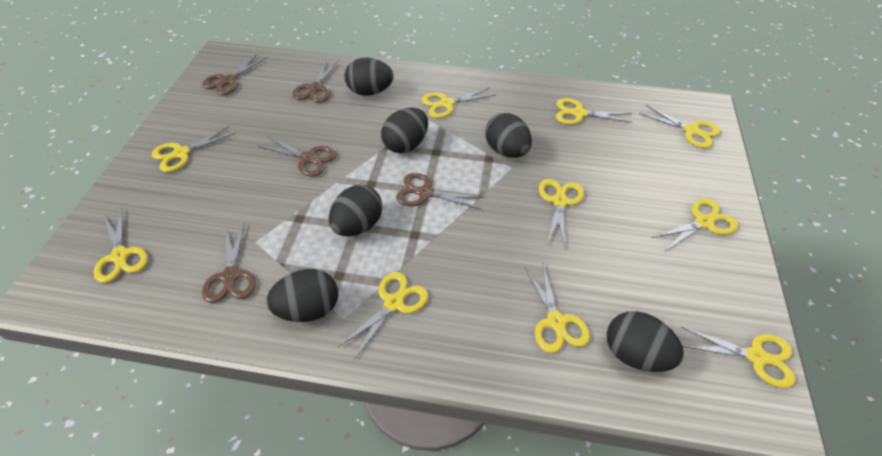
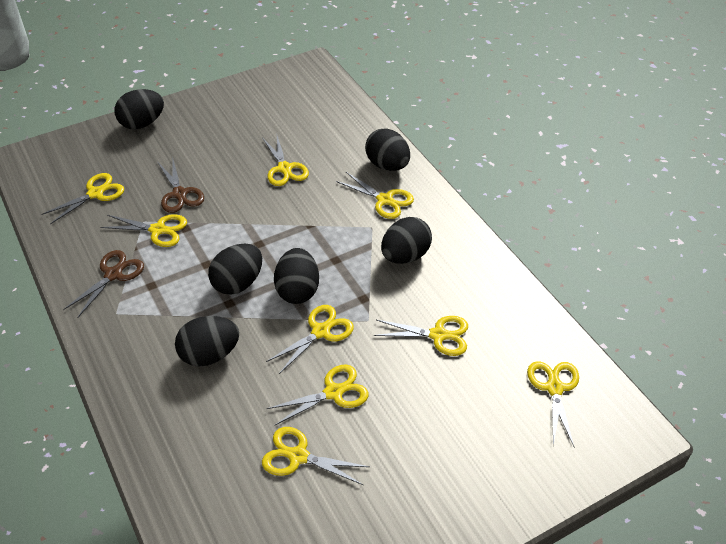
brown scissors: [202,54,267,95] [202,222,256,303] [258,135,336,177] [292,60,339,103] [396,173,485,210] = 5 -> [63,250,144,318] [158,160,204,213] = 2
yellow scissors: [93,208,148,283] [152,126,236,172] [338,272,428,360] [422,87,496,118] [524,264,590,353] [539,179,584,249] [556,98,633,125] [639,105,720,148] [652,199,738,252] [682,327,796,388] = 10 -> [41,173,124,224] [100,214,187,247] [262,136,309,186] [262,427,370,485] [266,305,354,374] [267,364,369,426] [336,172,414,219] [373,316,468,356] [527,361,579,446] = 9

